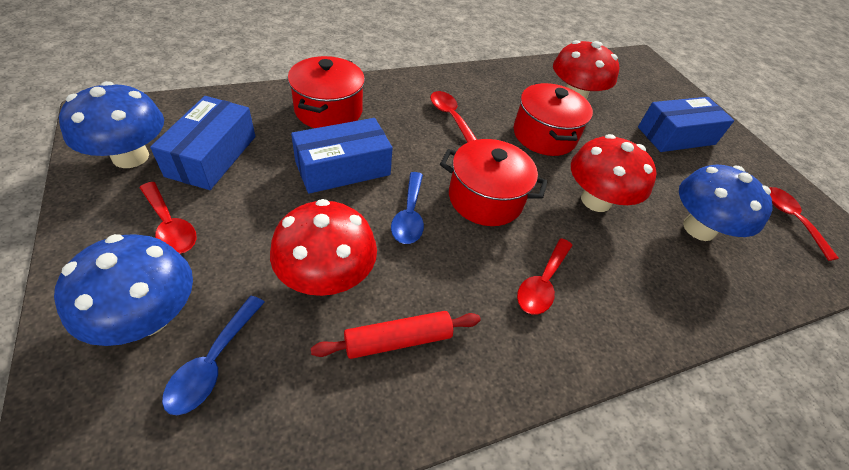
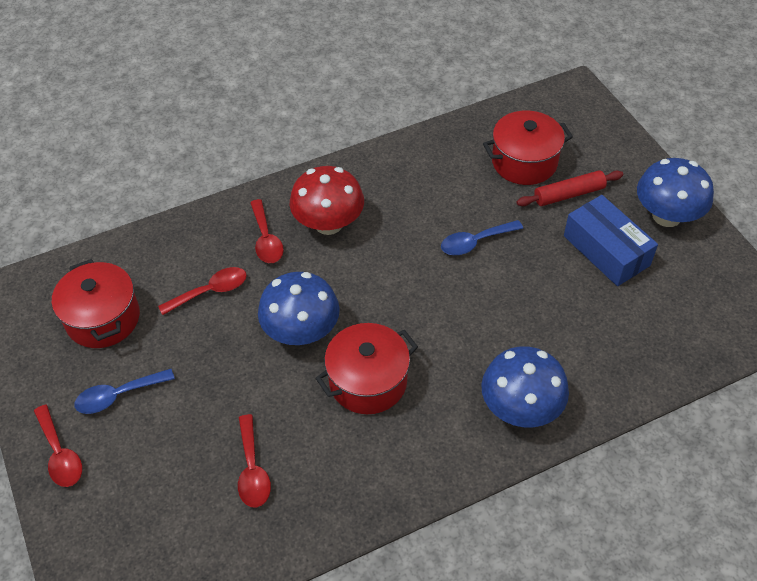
blue box: [150,96,255,190] [291,118,393,194] [638,97,734,152] = 3 -> [564,195,658,286] = 1
red mushroom: [270,199,377,296] [553,40,619,100] [571,134,657,212] = 3 -> [290,166,364,235] = 1

